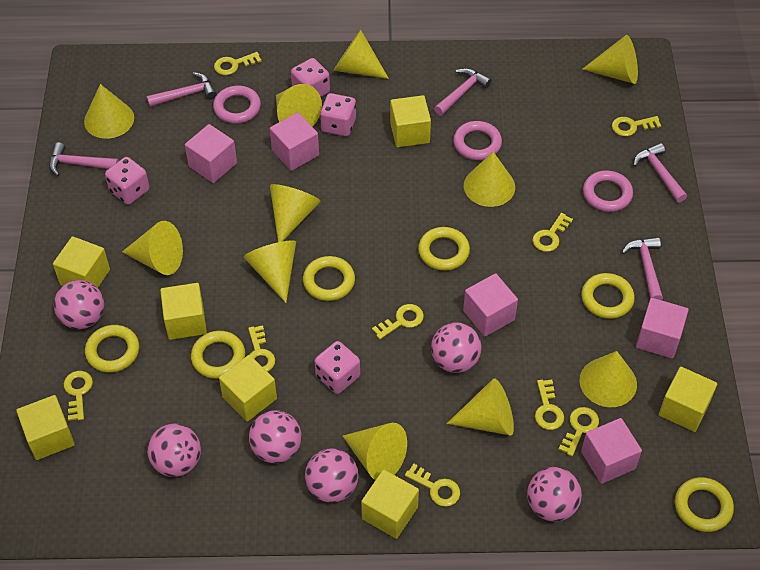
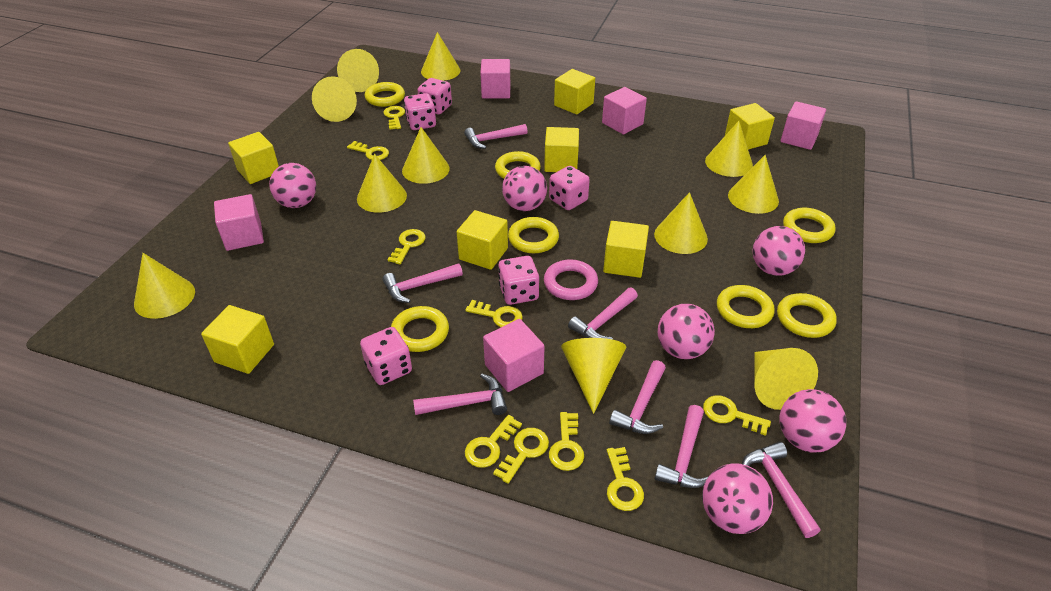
pink dice: [105,157,149,205] [291,58,330,97] [315,341,360,394] [320,93,356,136] = 4 -> [360,327,412,385] [404,93,436,130] [418,78,452,114] [498,256,539,305] [549,166,590,210] = 5
pink hammer: [49,142,119,176] [147,72,217,107] [434,68,492,115] [622,237,663,300] [633,143,687,203] = 5 -> [382,263,463,303] [413,374,507,415] [464,124,528,149] [568,288,638,340] [609,360,666,434] [654,405,709,488] [742,442,821,538] = 7
pink ring: [213,86,261,124] [453,121,502,160] [583,170,633,212] = 3 -> [544,259,598,300] = 1
yellow ring: [85,325,139,373] [191,331,245,379] [303,256,355,301] [418,227,470,271] [582,273,635,319] [675,477,734,532] = 6 -> [365,82,405,107] [391,306,449,352] [495,151,541,179] [508,217,559,253] [717,285,775,328] [777,293,837,338] [783,208,836,243] = 7

